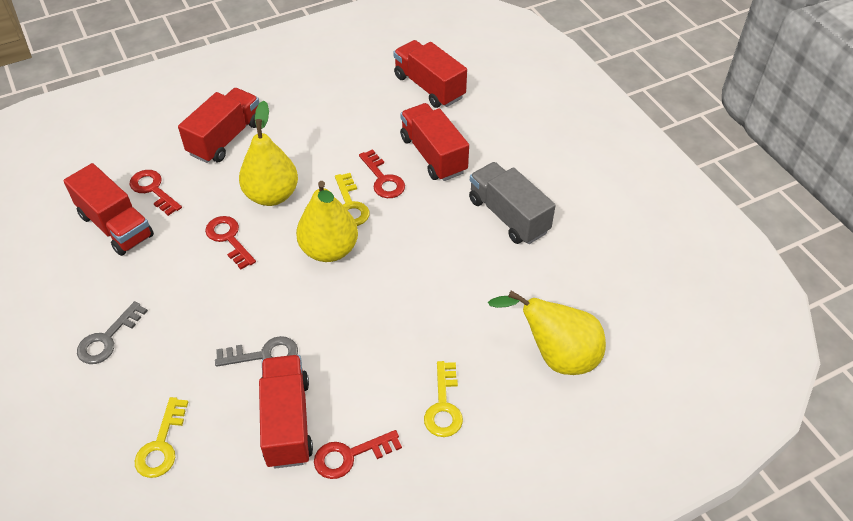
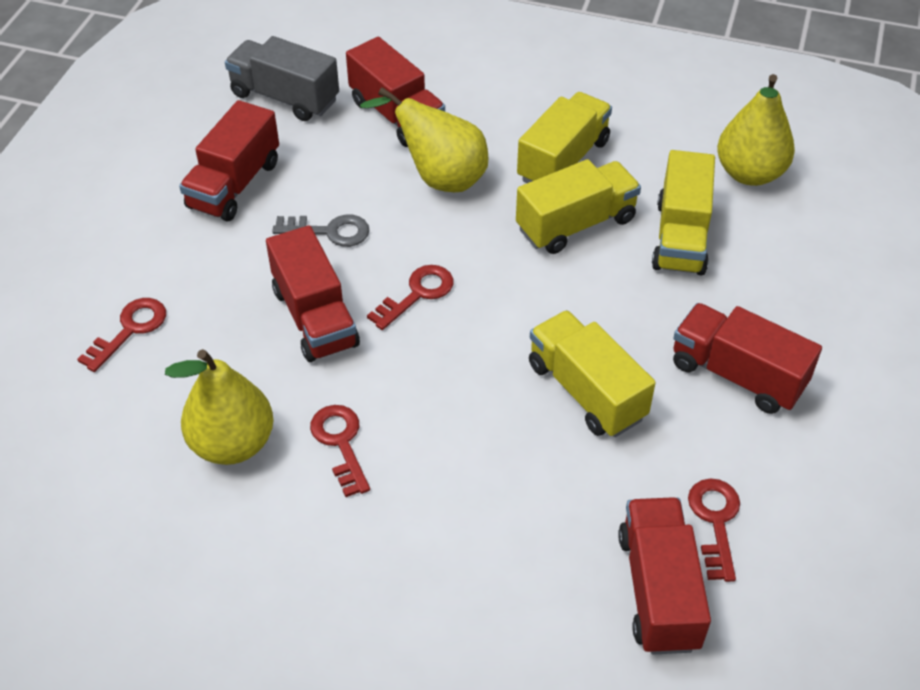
grey key: [77,301,148,364] [215,336,298,367] = 2 -> [272,215,369,247] = 1
yellow key: [135,397,188,478] [335,173,370,226] [424,361,463,437] = 3 -> none = 0
yellow truck: none = 0 -> [516,159,641,254] [517,92,612,183] [529,310,656,437] [652,150,715,275] = 4

